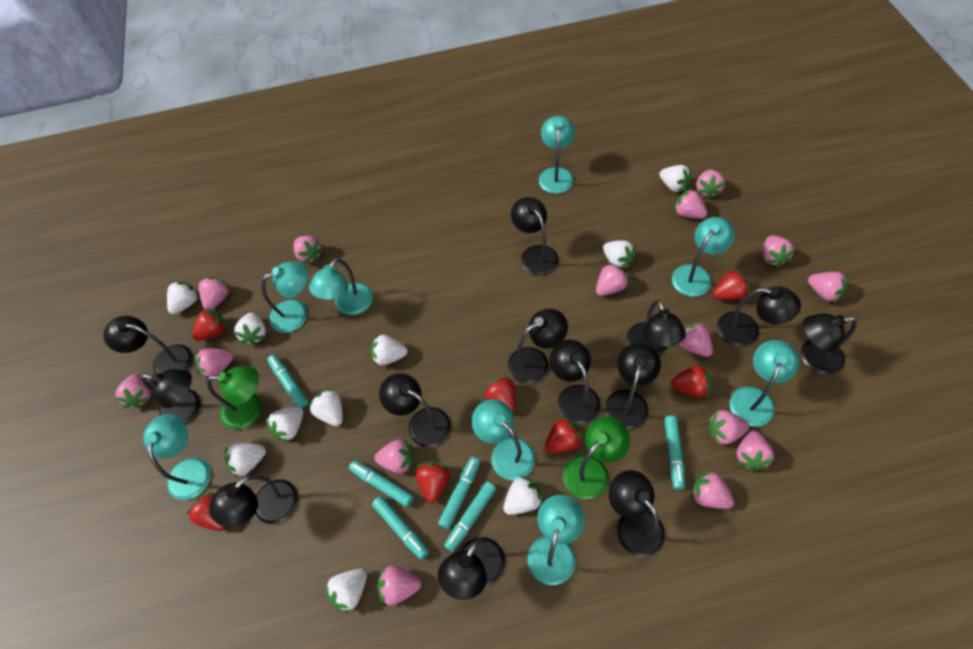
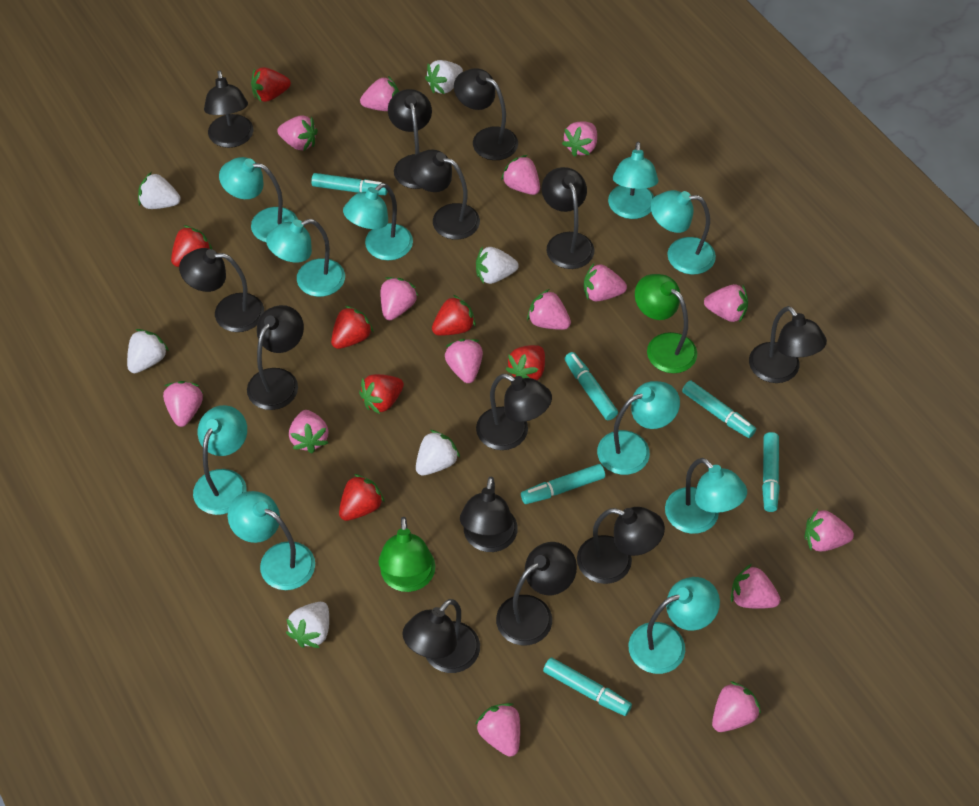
turquoise lamp: [143,414,211,500] [262,262,308,333] [309,258,373,315] [472,399,536,481] [528,495,585,585] [539,116,575,194] [672,217,735,297] [730,340,799,427] = 8 -> [193,405,247,515] [219,157,298,242] [228,491,315,590] [266,219,345,297] [343,183,413,260] [597,381,680,475] [608,142,658,219] [628,577,720,674] [650,190,716,275] [665,458,747,534] = 10
white strawberry: [167,281,200,314] [225,443,266,478] [233,313,266,345] [266,407,303,442] [308,389,343,426] [325,569,367,614] [371,334,408,366] [503,476,543,515] [603,240,636,269] [659,165,691,193] = 10 -> [127,329,169,373] [138,172,181,209] [286,602,329,648] [416,430,460,476] [425,60,463,94] [476,246,519,284] = 6

